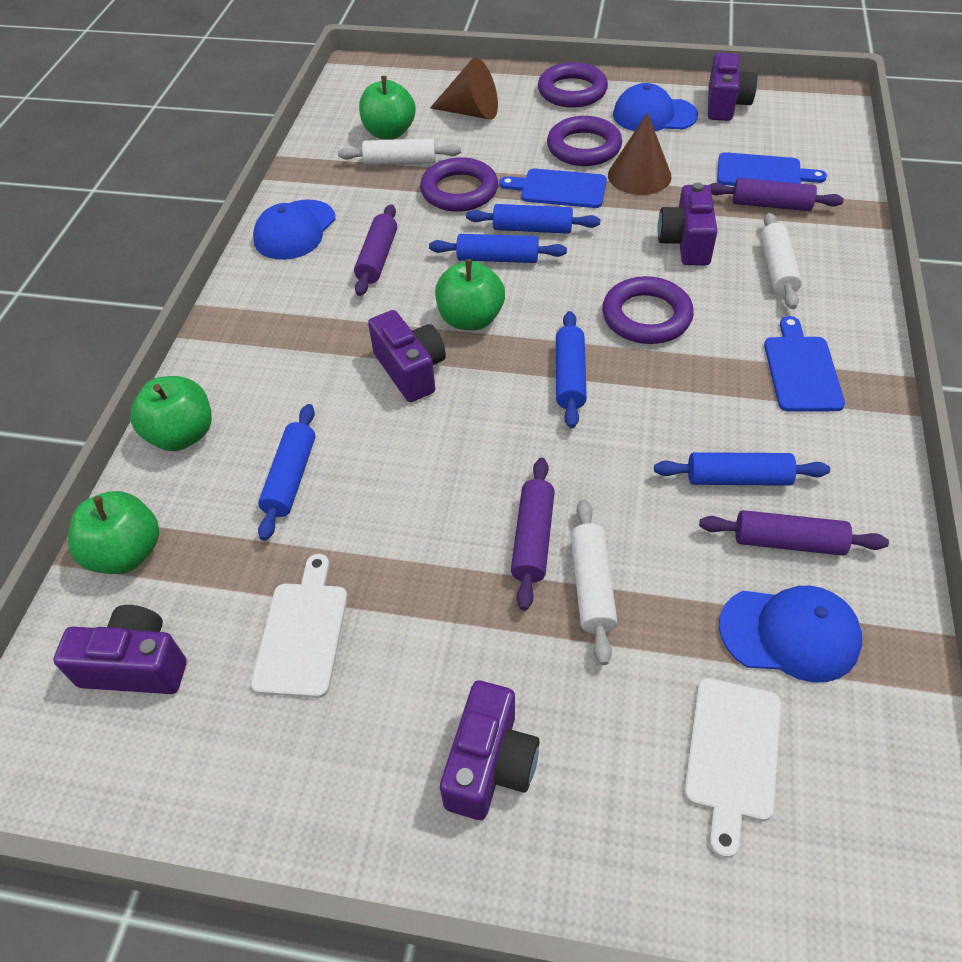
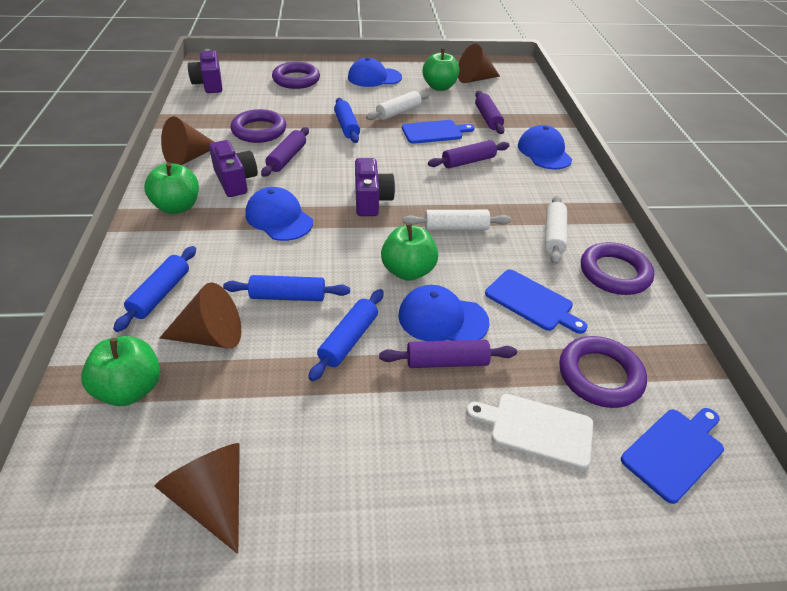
blue cap: [253,200,336,260] [613,83,698,131] [719,586,862,683] = 3 -> [245,187,313,241] [348,57,402,87] [398,285,489,341] [518,125,572,169] = 4
blue rolling pin: [258,404,315,541] [429,234,567,263] [466,204,600,234] [556,311,587,428] [654,452,830,486] = 5 -> [113,246,196,332] [223,275,350,301] [308,289,384,381] [334,98,360,143] = 4
brown cone: [430,57,498,120] [608,112,672,195] = 2 -> [154,443,240,554] [160,282,241,349] [161,116,214,165] [458,44,500,83] = 4
purple camera: [53,605,187,694] [368,310,446,402] [440,681,539,820] [657,183,718,266] [708,53,757,121] = 5 -> [188,49,222,93] [209,140,258,197] [355,158,395,216] = 3
white cutting board: [251,554,348,698] [684,678,781,858] = 2 -> [466,394,593,469] = 1

